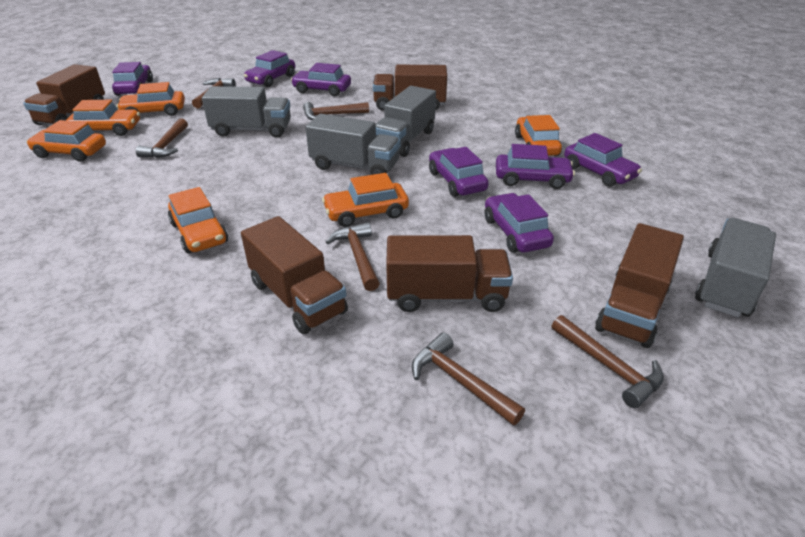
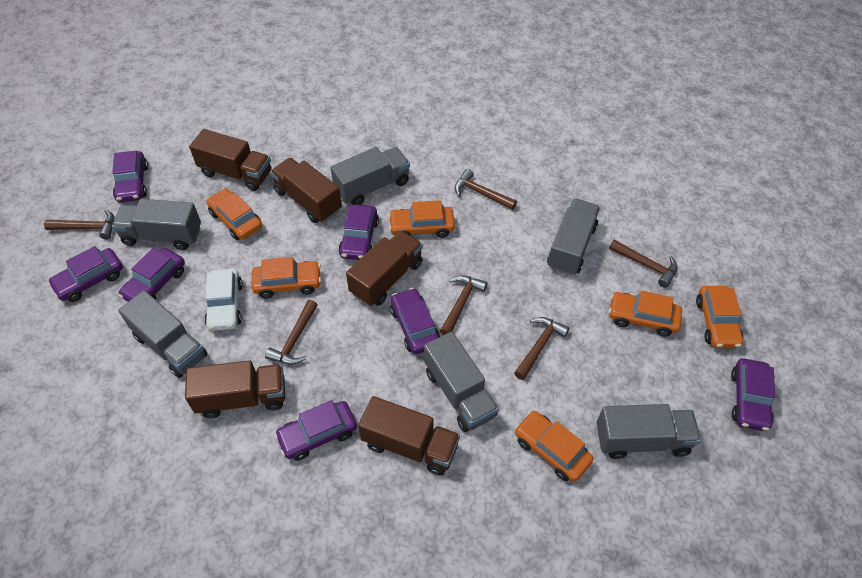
grey truck: [202,86,291,138] [305,114,400,175] [375,86,436,157] [695,218,776,318] = 4 -> [112,199,201,250] [118,290,208,378] [330,147,410,205] [424,332,499,432] [547,199,600,276] [597,404,701,459] = 6
white car: none = 0 -> [204,269,243,331] = 1

